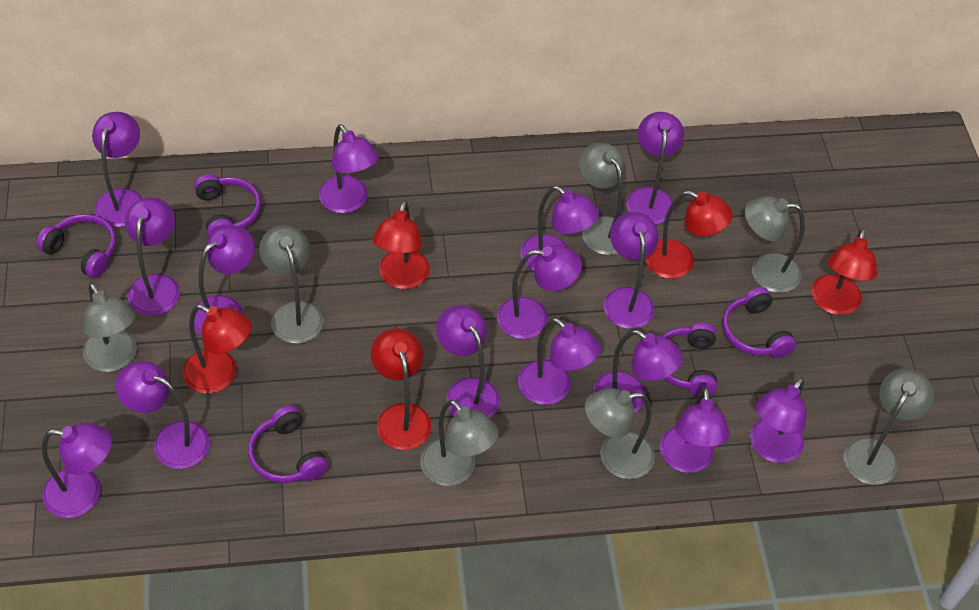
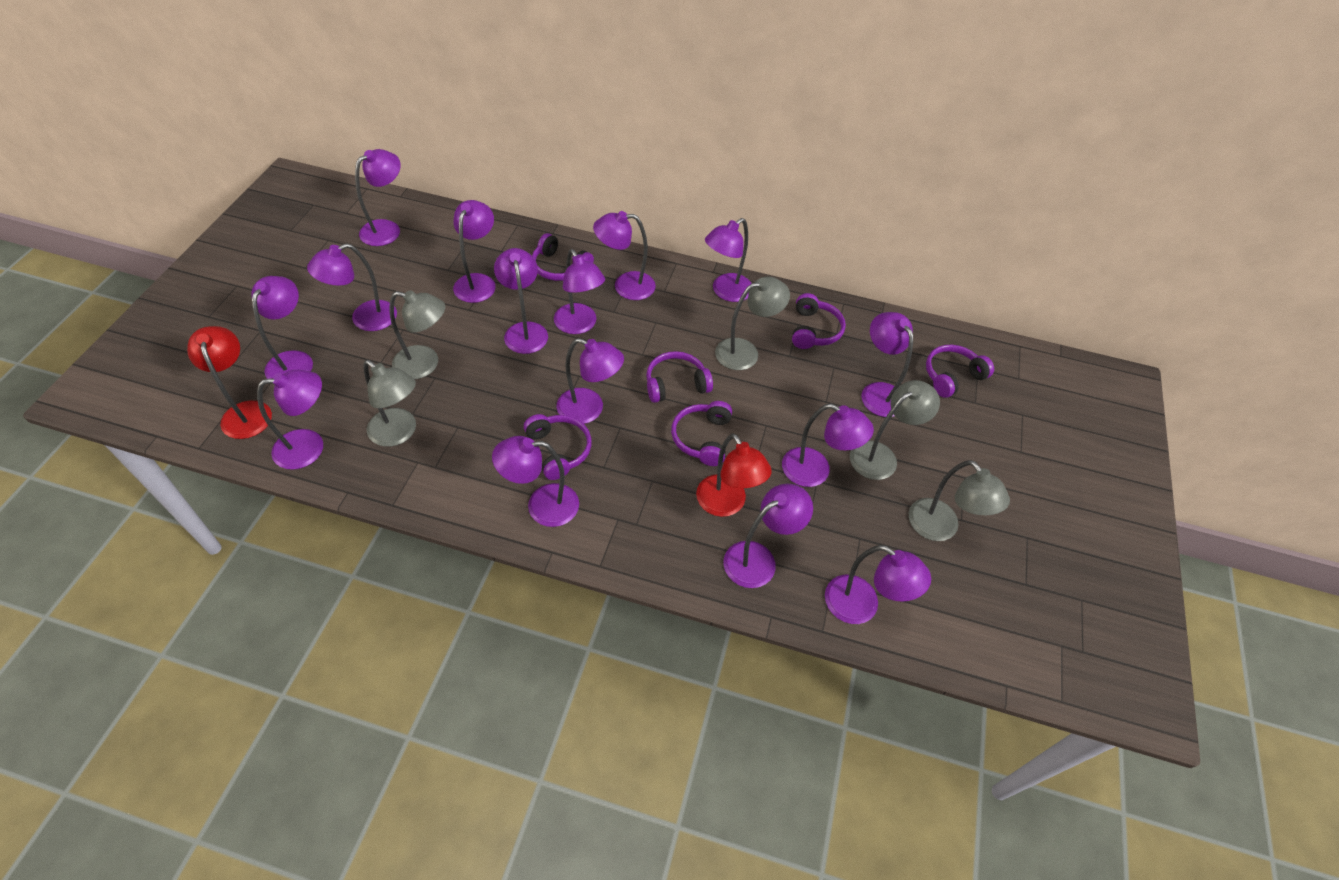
grey lamp: [83,283,137,372] [259,225,324,344] [420,400,499,486] [579,143,624,255] [585,388,655,479] [745,196,805,293] [843,368,934,485] = 7 -> [363,360,416,447] [390,290,445,379] [715,276,790,370] [850,380,940,480] [909,460,1010,541] = 5
purple headphones: [36,214,116,278] [194,174,261,237] [248,405,328,483] [662,323,717,396] [722,287,796,358] = 5 -> [524,414,592,480] [532,233,594,281] [646,351,713,403] [671,401,732,466] [792,293,846,349] [926,345,994,398] = 6
red lamp: [182,305,251,393] [371,328,432,450] [373,201,430,289] [645,191,733,279] [812,228,877,315] = 5 -> [187,326,272,439] [696,433,772,517] = 2

